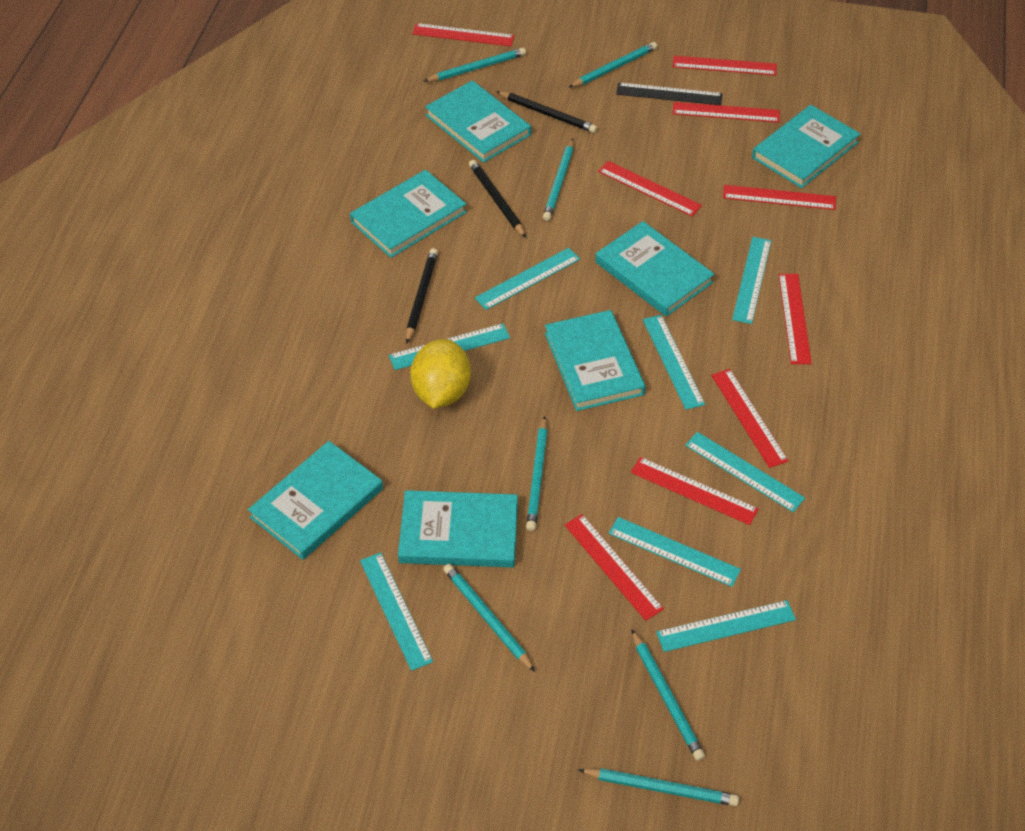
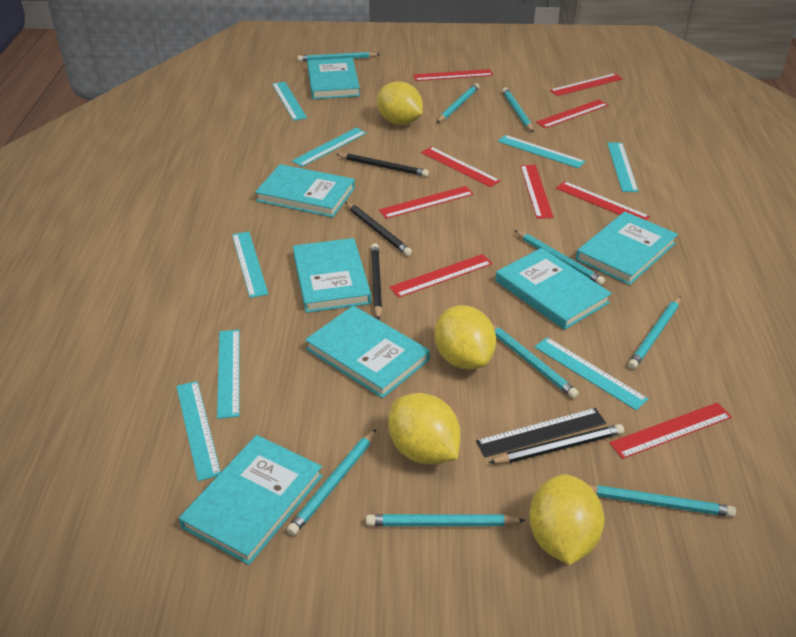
black pencil: [406,248,438,344] [469,160,526,238] [496,91,597,133] = 3 -> [336,153,429,177] [345,202,412,256] [371,243,382,320] [489,424,624,463] = 4
turquoise pencil: [424,48,526,82] [443,564,535,672] [526,416,548,531] [543,139,574,221] [568,42,657,88] [579,768,739,806] [631,629,705,761] = 7 -> [287,429,376,535] [298,52,380,62] [366,514,526,526] [437,83,479,123] [493,325,579,398] [502,88,533,132] [514,230,605,285] [590,485,736,517] [628,296,681,369] = 9
yellow lemon: [410,339,471,409] = 1 -> [377,81,423,125] [388,393,461,465] [434,305,496,370] [529,474,604,565] = 4

